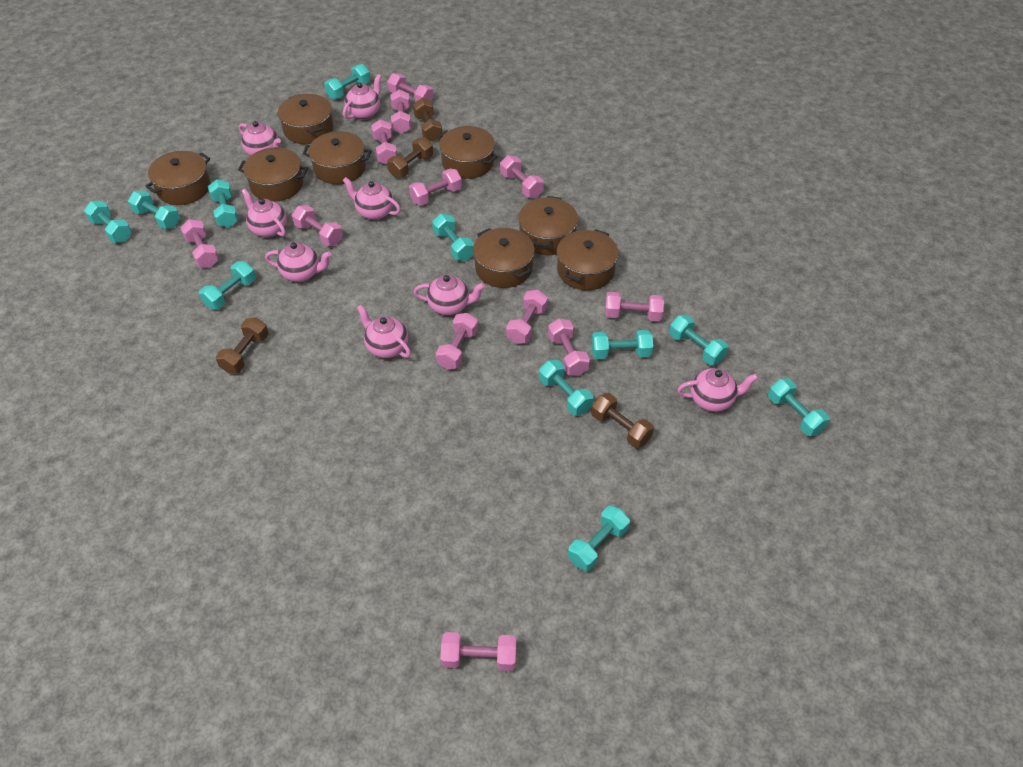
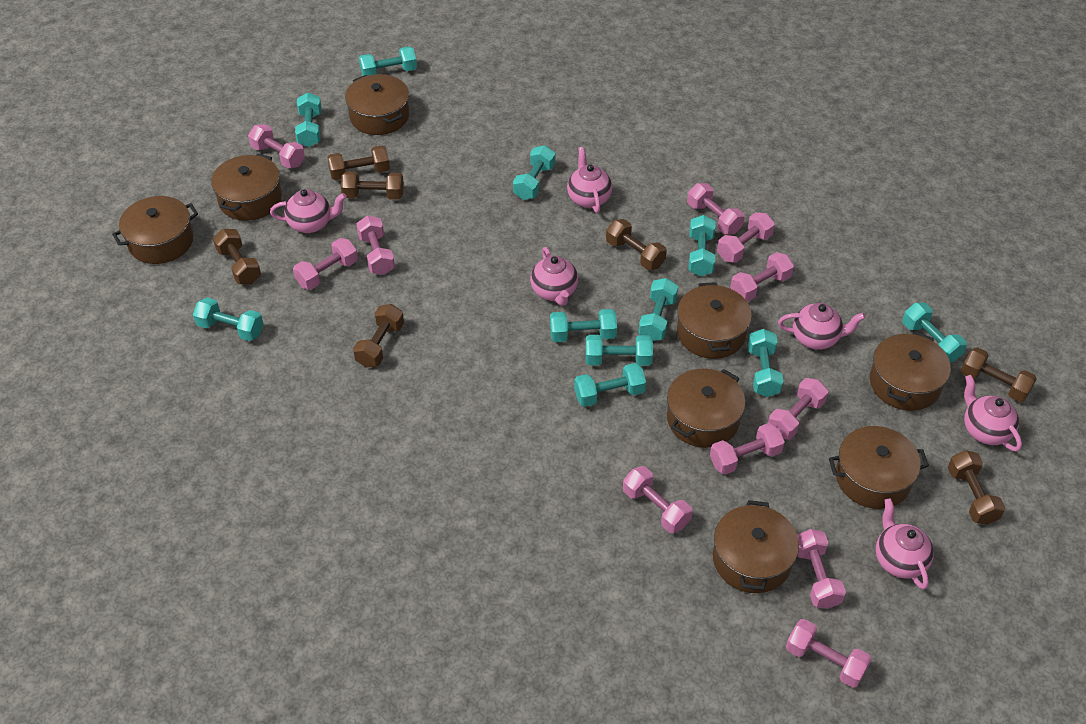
brown dumbbell: [216,317,269,374] [387,137,433,178] [413,98,442,142] [591,393,654,448] = 4 -> [213,229,261,284] [327,146,390,180] [341,171,404,200] [353,304,404,368] [606,219,667,270] [948,450,1005,525] [961,347,1037,402] = 7
pink dumbbell: [180,219,219,268] [292,205,343,246] [371,119,397,164] [387,73,433,102] [391,89,411,133] [409,169,462,205] [436,313,478,369] [440,632,517,671] [500,155,544,198] [506,290,548,344] [548,318,590,376] [605,292,664,321] = 12 -> [248,124,305,168] [293,238,358,290] [356,215,395,275] [623,466,692,533] [687,183,745,234] [710,423,785,475] [717,212,775,263] [730,252,794,302] [768,378,828,440] [786,619,871,688] [797,529,846,609] = 11
pink teapot: [239,121,281,156] [242,189,287,237] [265,242,332,282] [343,74,381,120] [343,177,401,220] [357,305,411,358] [414,275,485,315] [677,368,758,412] = 8 -> [270,189,347,233] [530,247,578,306] [567,147,612,213] [778,303,866,350] [876,498,934,590] [964,375,1022,452] = 6

